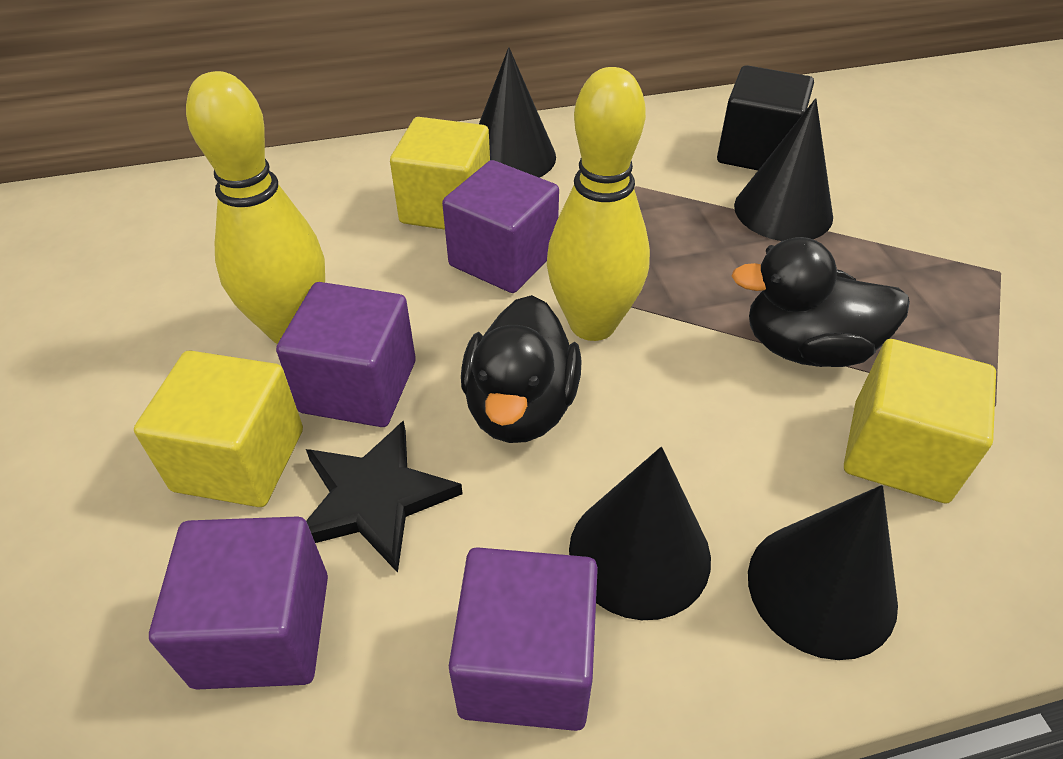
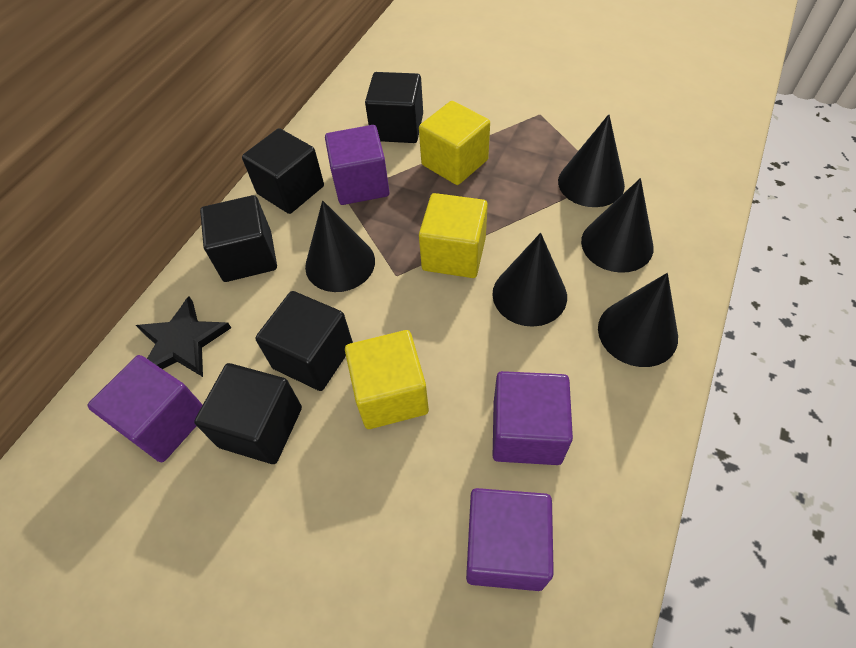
black cone: [479,47,556,178] [569,447,711,620] [734,98,833,241] [748,485,898,660] = 4 -> [305,200,375,292] [492,233,567,327] [558,114,625,207] [581,178,653,273] [598,273,678,367] = 5
black cube: [717,65,814,170] = 1 -> [194,363,302,464] [200,195,277,282] [242,128,324,214] [255,291,353,391] [365,72,423,143] = 5
black duck: [461,295,582,443] [731,237,910,367] = 2 -> none = 0
yellow bowling pin: [186,71,325,344] [547,67,650,341] = 2 -> none = 0

